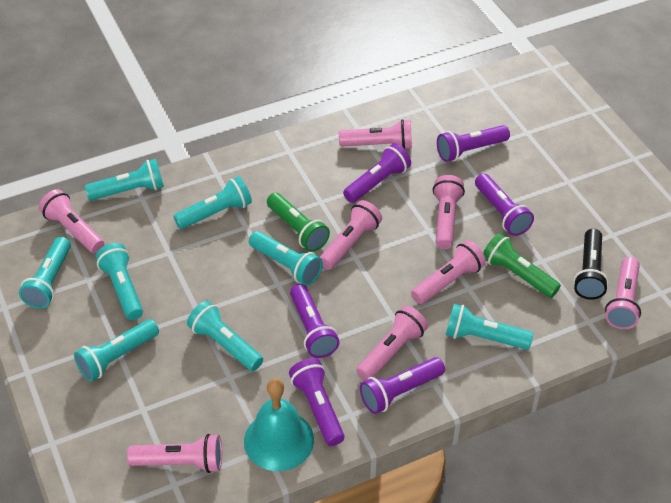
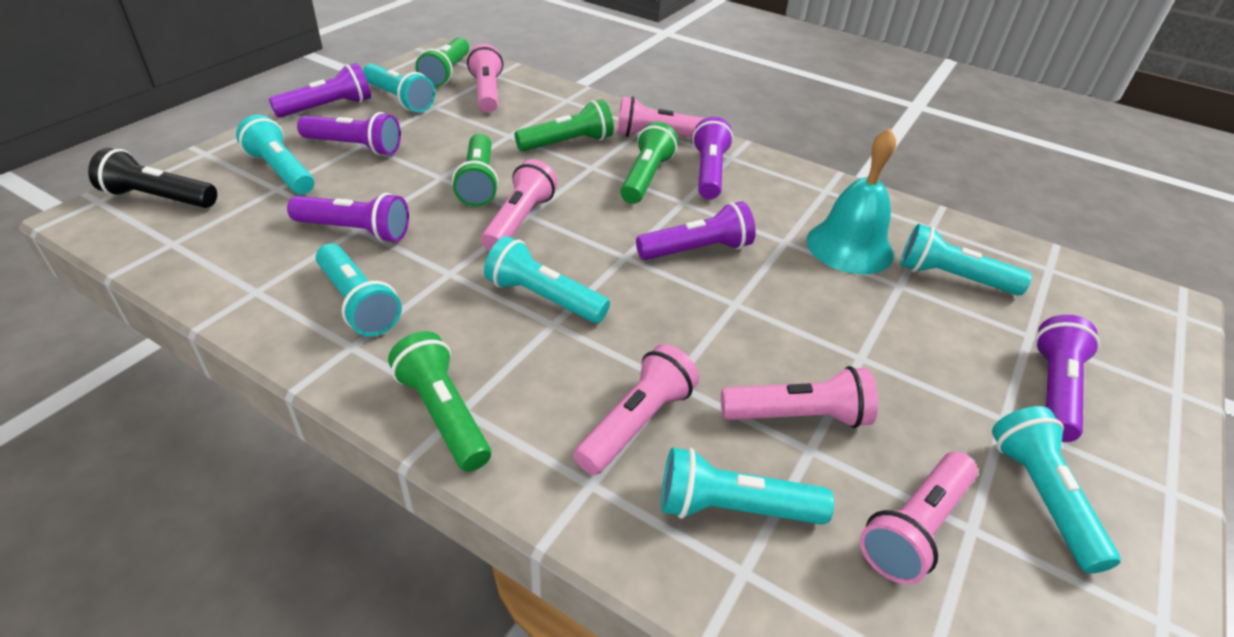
green flashlight: [267,193,330,252] [483,233,561,298] = 2 -> [388,331,491,472] [415,37,469,87] [452,134,499,207] [515,100,614,151] [620,122,678,204] = 5
pink flashlight: [39,189,104,253] [127,434,222,473] [320,200,382,270] [339,119,412,149] [356,306,428,381] [411,240,486,304] [433,175,465,249] [605,257,641,329] = 8 -> [467,44,503,113] [481,159,558,251] [574,344,699,475] [617,96,705,137] [721,366,878,428] [860,452,978,585] = 6
turquoise flashlight: [19,237,71,308] [74,319,159,381] [85,159,164,201] [96,243,143,320] [174,176,252,229] [187,301,263,371] [249,231,323,286] [446,304,533,350] = 8 -> [236,115,314,195] [316,244,402,337] [363,64,435,112] [484,236,610,323] [661,447,834,525] [900,224,1032,296] [992,406,1120,574] = 7

